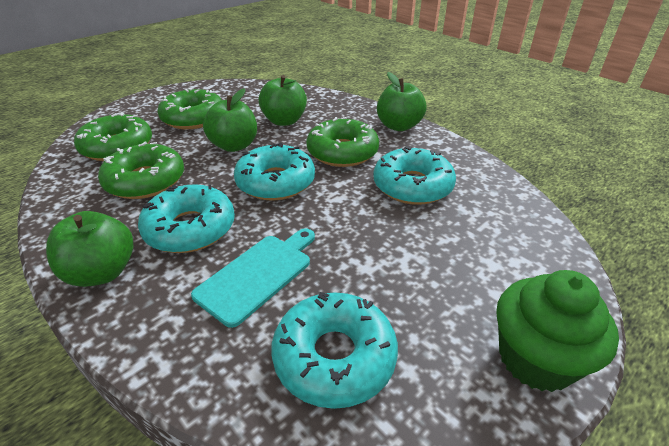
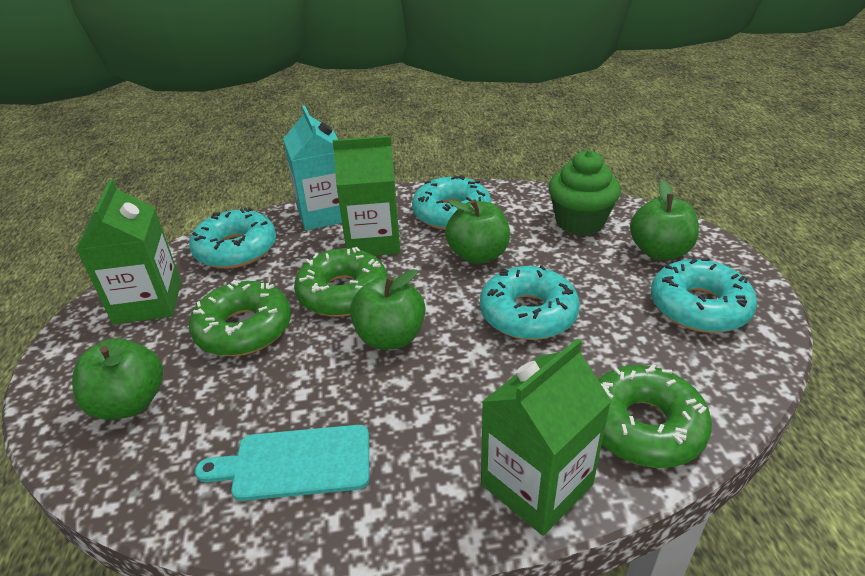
green carton: none = 0 -> [76,179,181,324] [332,136,400,256] [481,338,611,536] = 3
green donut: [74,112,152,161] [98,142,184,199] [157,88,222,129] [306,117,379,167] = 4 -> [189,280,291,356] [294,247,387,317] [598,364,712,468] = 3
turquoise carton: none = 0 -> [283,105,342,231] = 1

